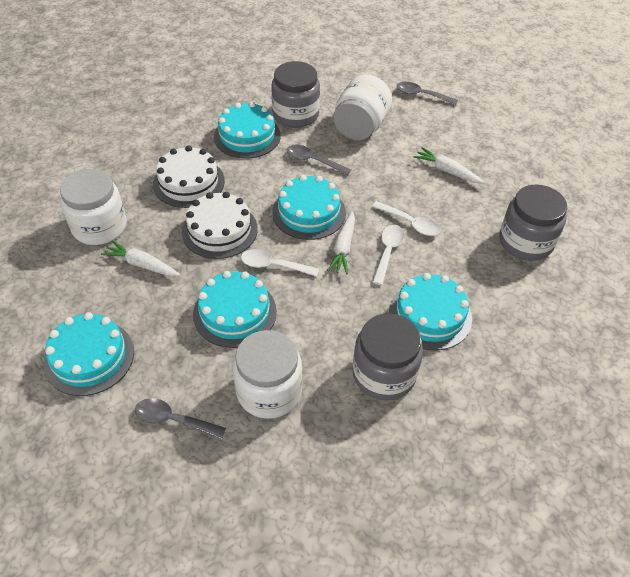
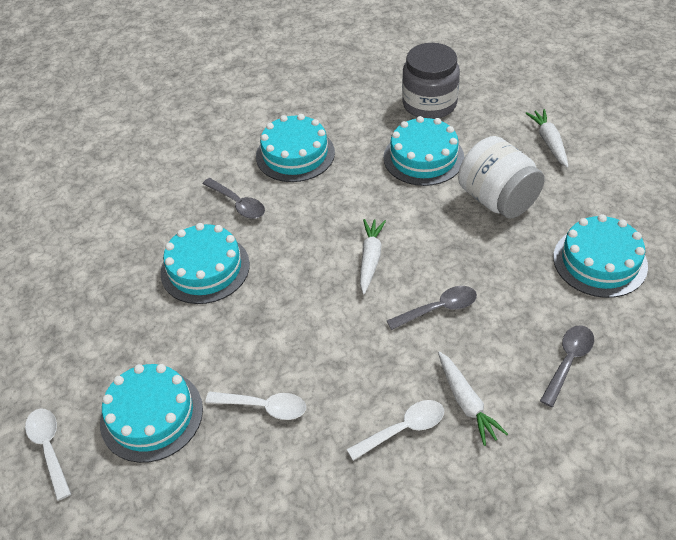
grey jar: [271,61,320,128] [352,313,423,400] [500,184,567,261] = 3 -> [402,43,460,119] = 1
white cake: [153,146,225,208] [182,192,258,259] = 2 -> none = 0
white jar: [60,169,126,245] [233,330,303,419] [333,75,392,140] = 3 -> [458,136,545,218] = 1

